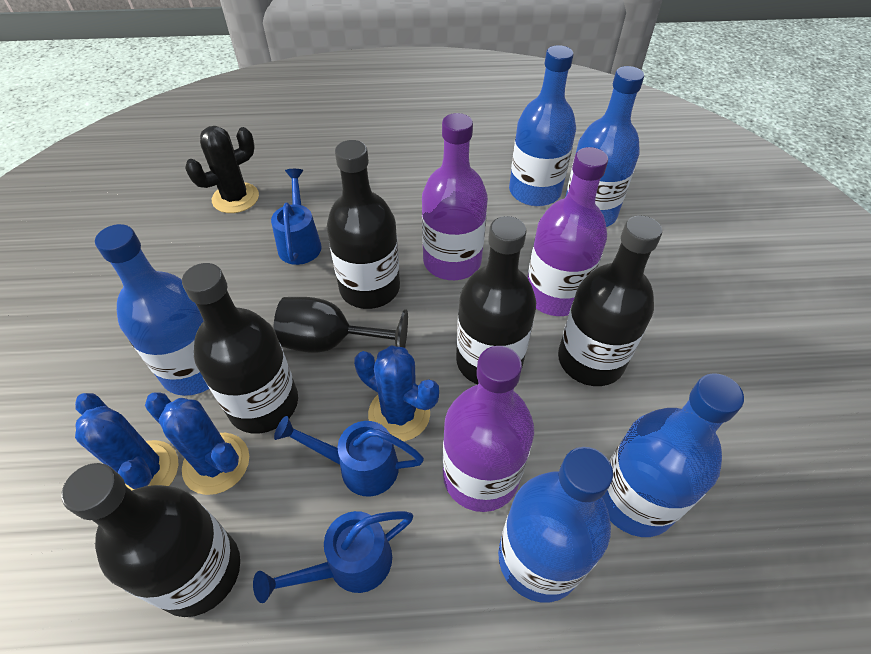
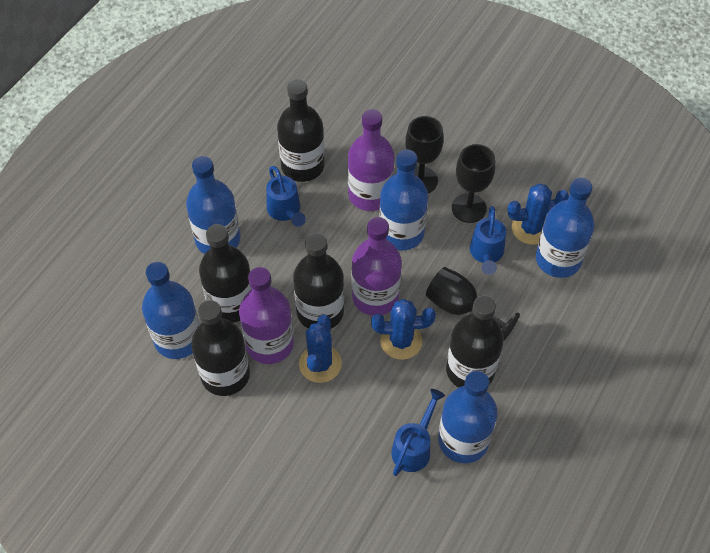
black cactus: [185,126,259,213] = 1 -> none = 0
black goblet: [274,297,408,353] = 1 -> [405,116,444,193] [426,267,520,341] [452,144,495,223] = 3

